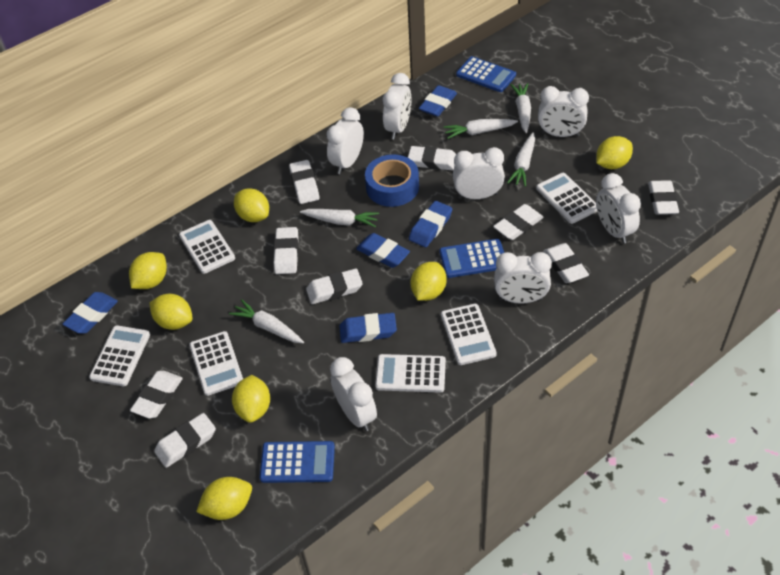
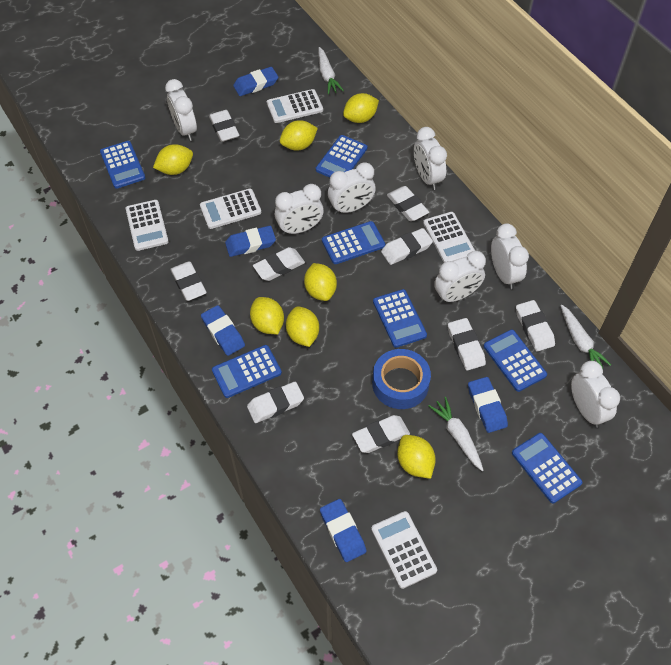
blue calculator: [260,441,335,483] [440,239,504,278] [456,56,516,92] = 3 -> [100,141,145,189] [212,345,282,398] [316,135,367,178] [322,221,385,264] [373,289,427,348] [483,330,547,392] [512,433,583,503] = 7
white calculator: [89,325,150,386] [179,220,235,274] [189,331,243,396] [375,354,446,393] [441,304,496,365] [536,173,597,224] = 6 -> [126,200,169,251] [200,189,261,229] [267,89,323,123] [371,511,437,589] [423,212,475,263] = 5
white carrot: [229,299,304,343] [300,209,379,227] [444,119,518,139] [507,132,535,187] [511,83,531,133] = 5 -> [318,47,344,94] [429,397,483,471] [560,305,611,369] = 3

